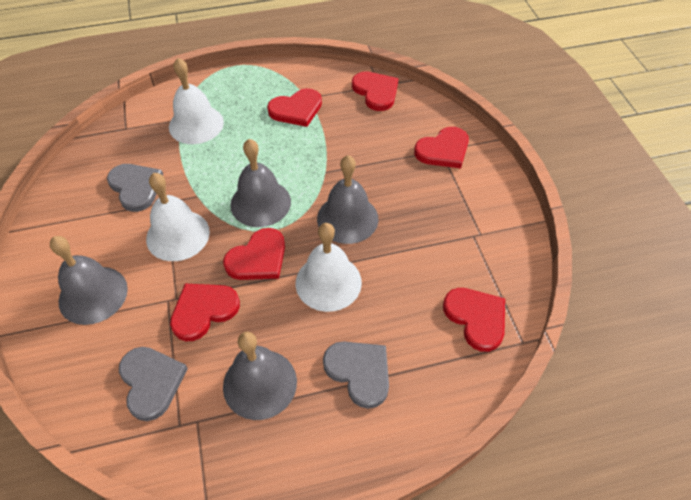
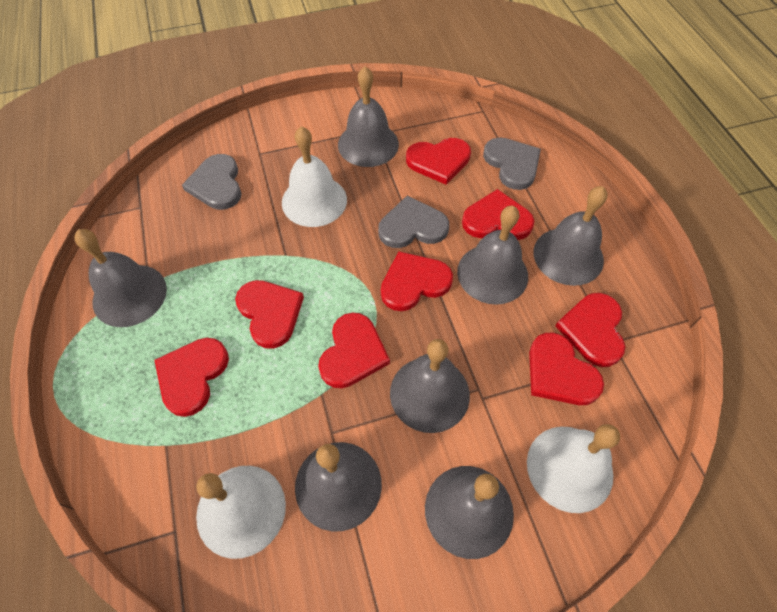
grey bell: [50,236,128,325] [223,332,297,420] [230,139,291,227] [317,155,378,244] = 4 -> [74,229,167,327] [295,442,382,532] [338,66,399,167] [390,339,470,433] [425,466,514,559] [457,206,528,305] [534,186,607,286] = 7
red heart: [170,284,240,341] [223,228,285,280] [267,88,322,127] [352,71,399,111] [414,127,469,168] [443,288,505,352] = 6 -> [154,338,229,417] [235,280,304,349] [318,312,390,388] [381,251,453,311] [406,138,471,185] [462,189,534,240] [529,332,604,405] [555,293,625,367] = 8

